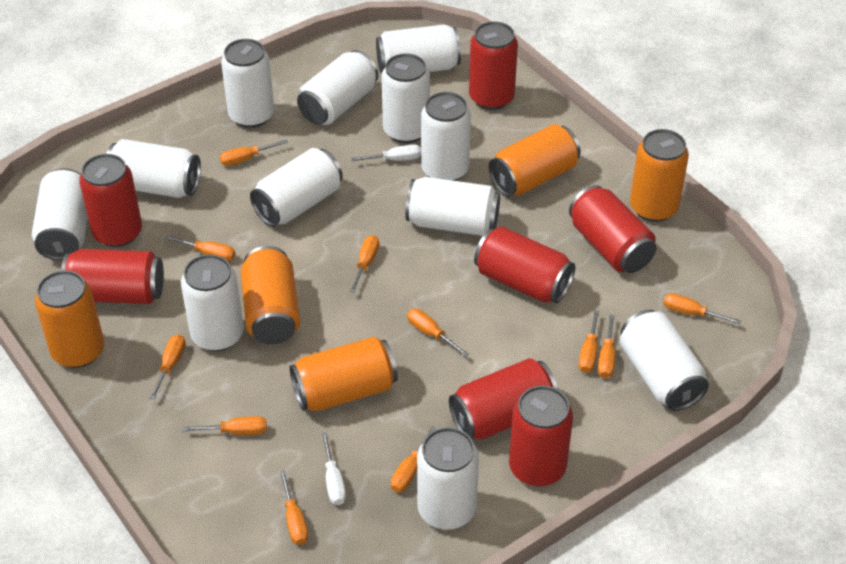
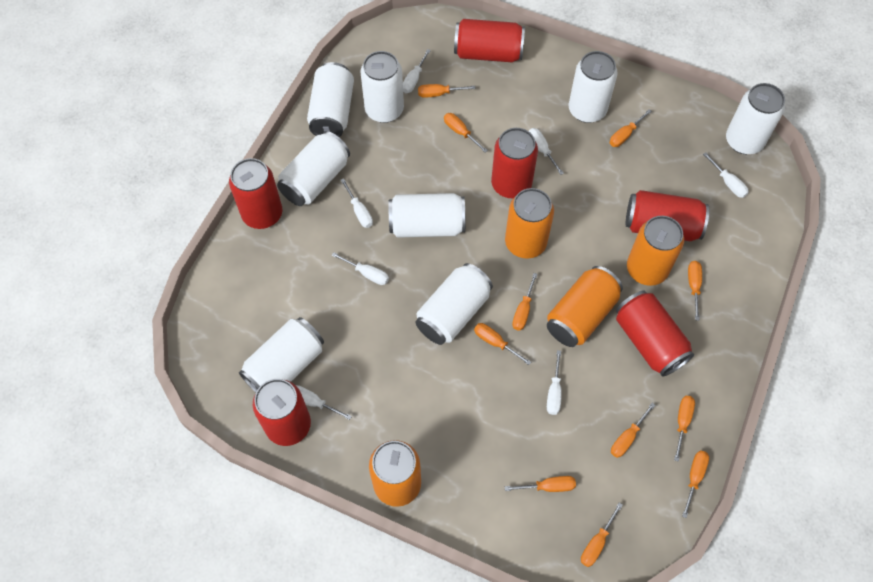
orange can: [35,270,104,368] [241,246,300,344] [289,336,398,411] [489,124,581,197] [630,129,689,222] = 5 -> [369,440,421,507] [505,188,554,259] [547,266,623,347] [627,216,684,286] = 4
red can: [61,249,164,304] [79,154,142,247] [449,358,558,439] [469,21,518,110] [474,226,575,304] [509,386,573,487] [569,185,656,273] = 7 -> [229,158,282,229] [253,379,311,446] [454,19,525,62] [491,128,538,198] [616,290,694,377] [626,190,709,241] = 6
white can: [32,168,88,260] [106,139,201,198] [181,254,244,351] [221,39,274,128] [250,148,343,227] [297,50,378,125] [376,24,461,73] [382,53,430,143] [405,177,500,236] [417,427,479,530] [421,92,471,181] [620,310,709,411] = 12 -> [239,317,324,392] [277,131,350,206] [307,62,354,137] [361,51,404,123] [389,193,465,238] [416,263,493,345] [569,51,618,123] [726,83,785,154] = 8
white screwdriver: [322,432,346,505] [351,144,421,161] = 2 -> [296,385,352,420] [331,252,389,285] [341,179,373,228] [403,49,431,93] [529,128,564,175] [547,350,562,415] [703,152,749,198] = 7

